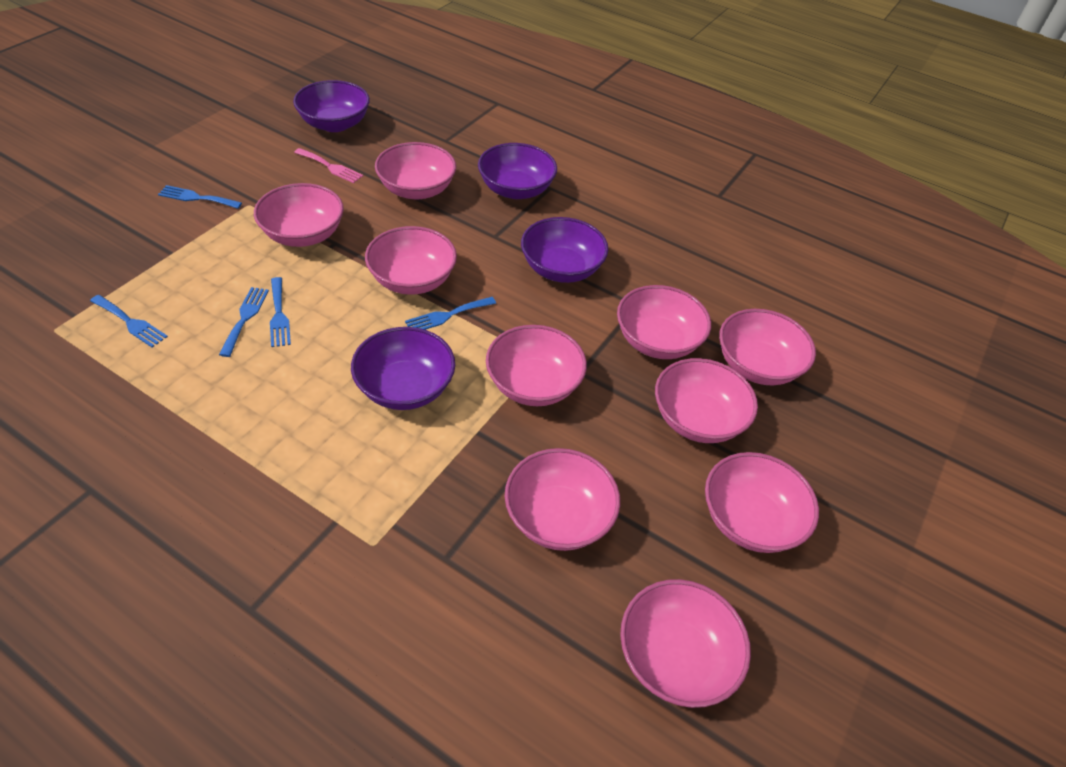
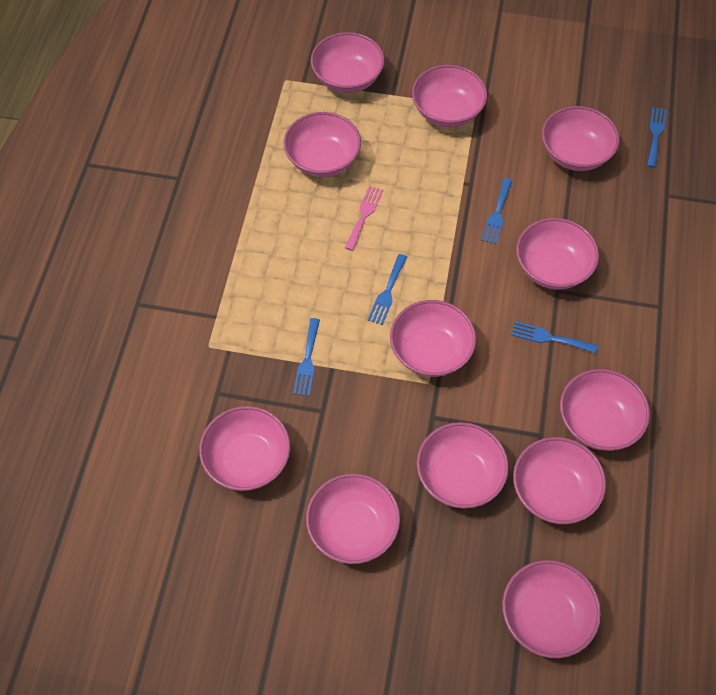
pink bowl: [254,183,344,247] [365,226,457,295] [375,142,456,200] [486,325,587,406] [505,448,620,551] [617,285,711,359] [620,579,751,708] [655,358,758,443] [705,452,819,553] [719,309,816,385] = 10 -> [199,406,290,491] [284,112,361,177] [306,474,400,564] [311,32,385,93] [390,300,476,377] [412,65,487,128] [417,422,509,509] [502,560,601,658] [513,437,606,524] [516,218,599,290] [542,106,620,171] [560,369,650,451] = 12
purple bowl: [293,80,370,132] [351,327,455,410] [478,143,557,199] [521,217,608,283] = 4 -> none = 0

